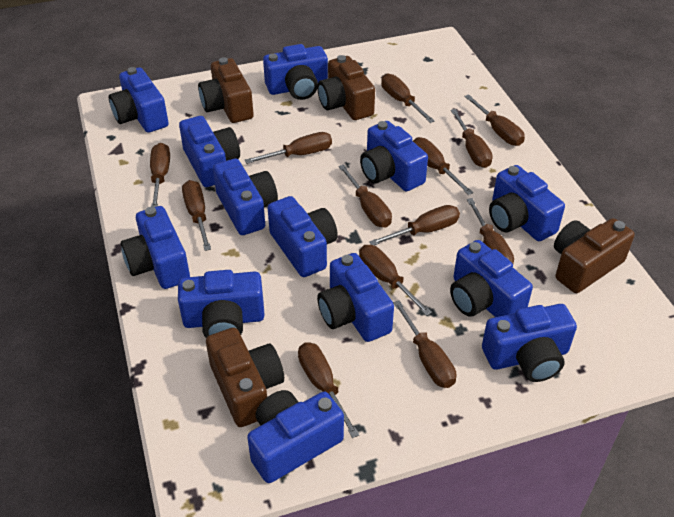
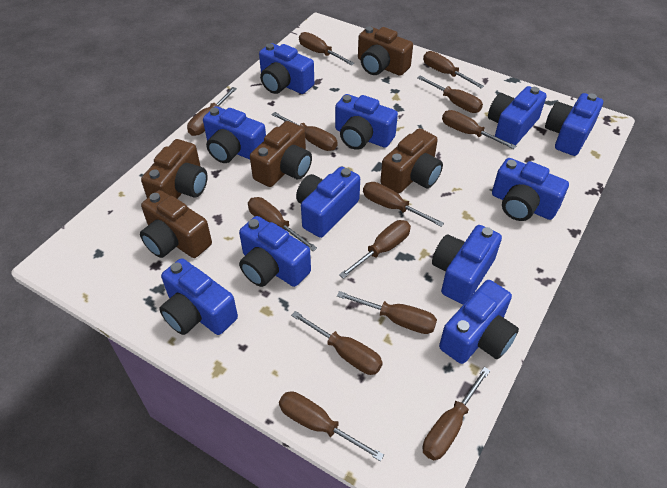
blue camera: [109,67,169,133] [121,206,190,289] [178,270,265,338] [179,116,240,187] [213,158,278,235] [247,390,344,483] [263,44,328,100] [268,196,338,277] [317,253,394,342] [360,121,428,191] [450,240,533,317] [482,304,577,382] [489,165,565,241] = 13 -> [159,258,238,335] [203,106,266,163] [239,216,311,287] [259,43,314,94] [296,167,360,238] [335,94,398,150] [432,225,502,305] [439,280,519,364] [488,86,547,146] [492,158,569,221] [545,93,603,156] = 11
brown camera: [198,57,254,123] [206,327,284,427] [317,55,375,120] [554,218,635,293] = 4 -> [140,190,212,258] [141,139,208,199] [250,121,312,187] [358,26,413,76] [380,128,443,194] = 5

